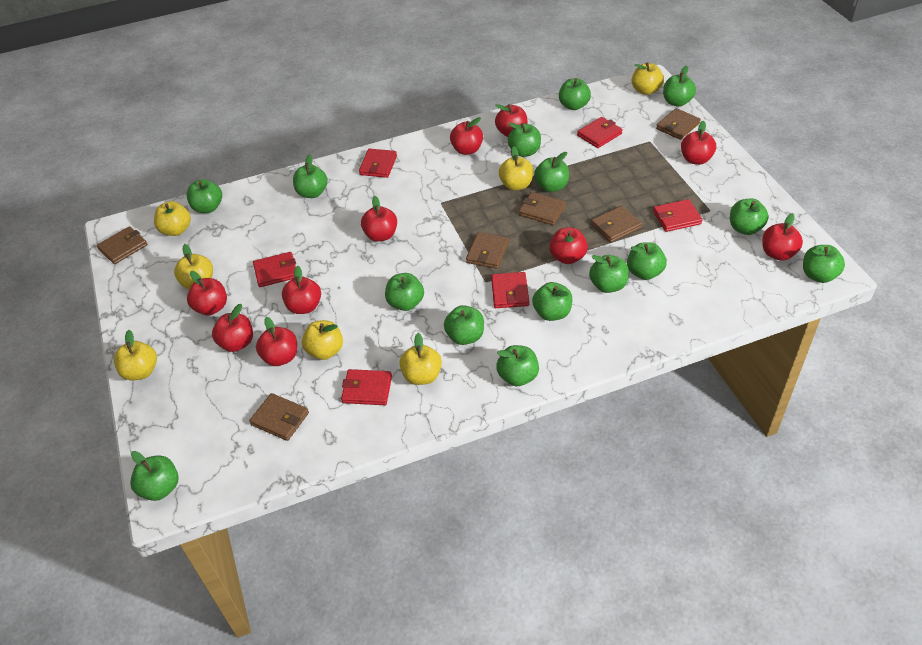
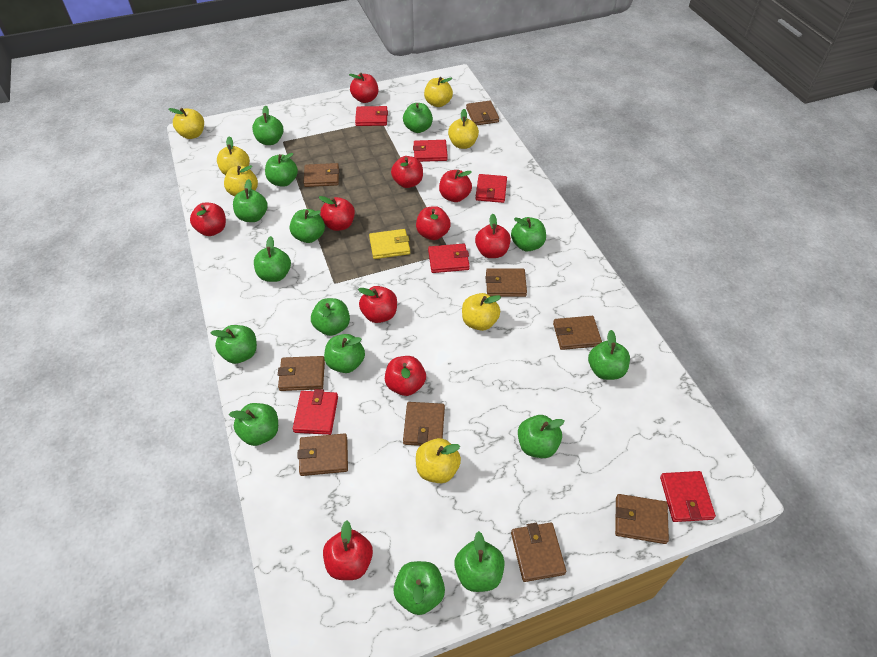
brown wallet: [97,226,147,264] [249,393,309,441] [466,232,509,269] [519,192,566,225] [591,206,642,242] [656,108,701,140] = 6 -> [278,356,325,391] [297,433,348,476] [303,163,339,187] [403,402,445,446] [466,101,499,125] [486,268,527,297] [511,522,566,582] [553,316,602,350] [615,494,669,544] = 9
yellow wallet: none = 0 -> [369,229,410,259] = 1

